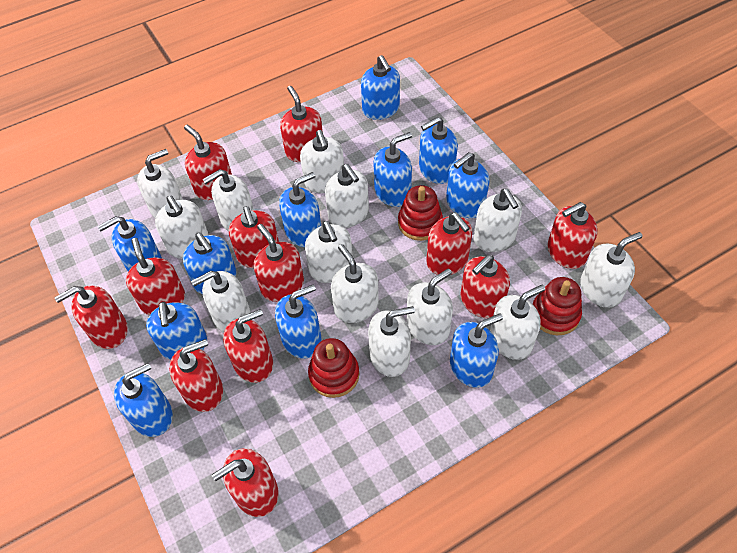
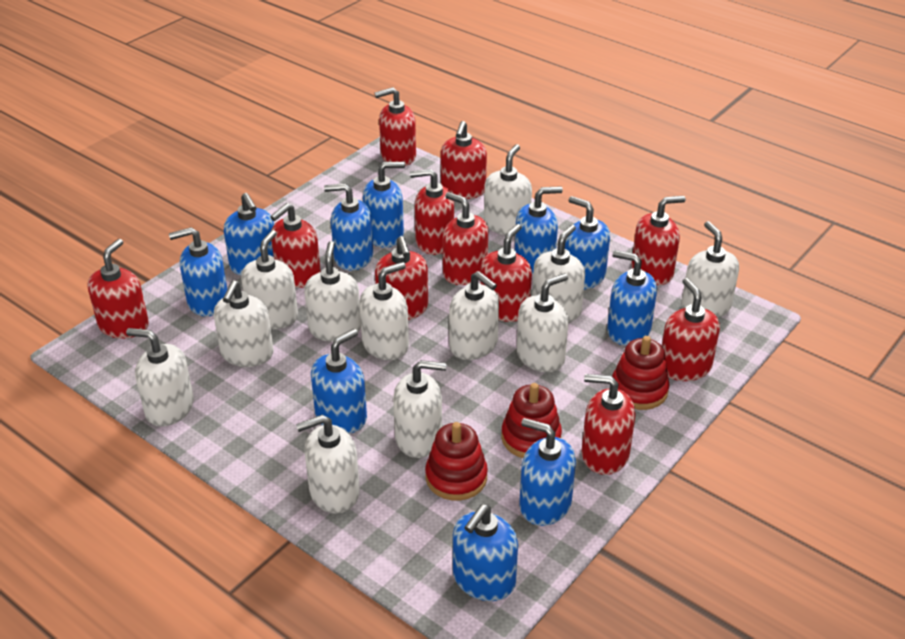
blue soap dispenser: [97,216,162,272] [114,363,173,437] [146,302,207,360] [183,233,237,294] [275,284,322,359] [279,172,321,247] [361,55,400,120] [373,132,412,207] [419,117,458,184] [446,152,490,218] [450,313,503,388] = 11 -> [169,227,227,316] [224,193,274,275] [311,329,367,434] [324,183,373,271] [363,162,405,248] [453,504,518,601] [515,186,563,274] [519,418,576,526] [565,196,610,289] [607,250,657,346] = 10
red soap dispenser: [54,286,128,349] [126,238,185,315] [169,339,223,412] [184,125,232,200] [212,448,279,517] [223,309,273,383] [229,206,279,268] [254,224,304,302] [280,86,323,162] [426,212,472,275] [460,255,510,318] [547,202,598,269] = 12 -> [88,239,149,339] [270,203,321,288] [374,87,416,166] [375,236,428,320] [410,169,454,255] [441,121,487,199] [443,192,488,285] [480,224,532,322] [581,374,635,475] [631,196,686,285] [662,278,720,381] = 11
white soap dispenser: [137,149,183,218] [155,196,209,258] [191,271,251,333] [202,169,254,232] [300,130,344,193] [305,221,353,283] [325,164,369,228] [331,244,379,323] [368,306,415,377] [407,268,453,345] [473,189,522,252] [490,285,545,360] [580,232,642,308] = 13 -> [126,328,194,427] [214,280,274,367] [241,230,298,329] [296,415,360,514] [304,241,361,342] [359,262,409,360] [393,360,447,458] [449,271,499,360] [484,144,532,235] [517,273,568,372] [532,225,585,322] [681,221,739,318] = 12

